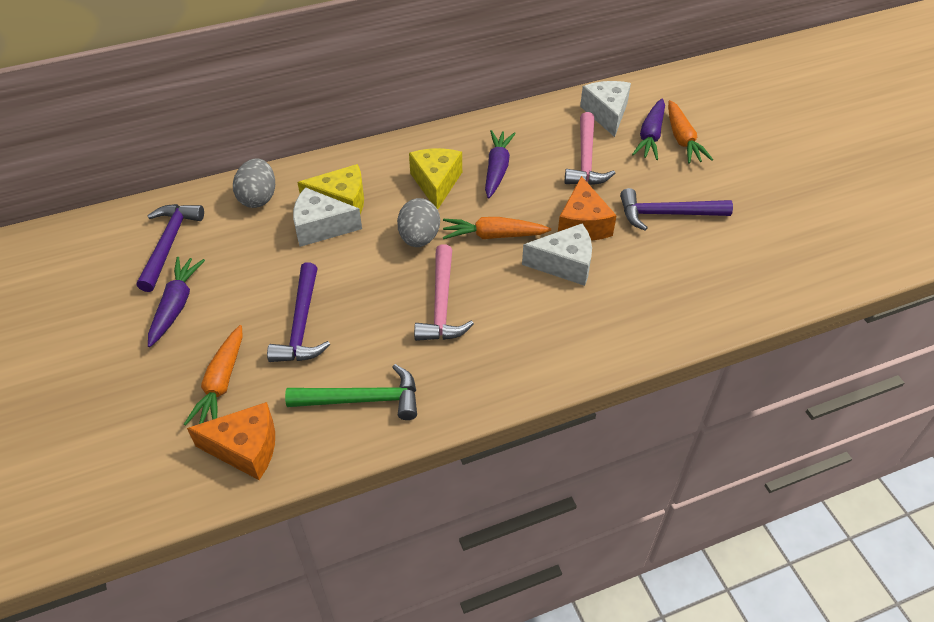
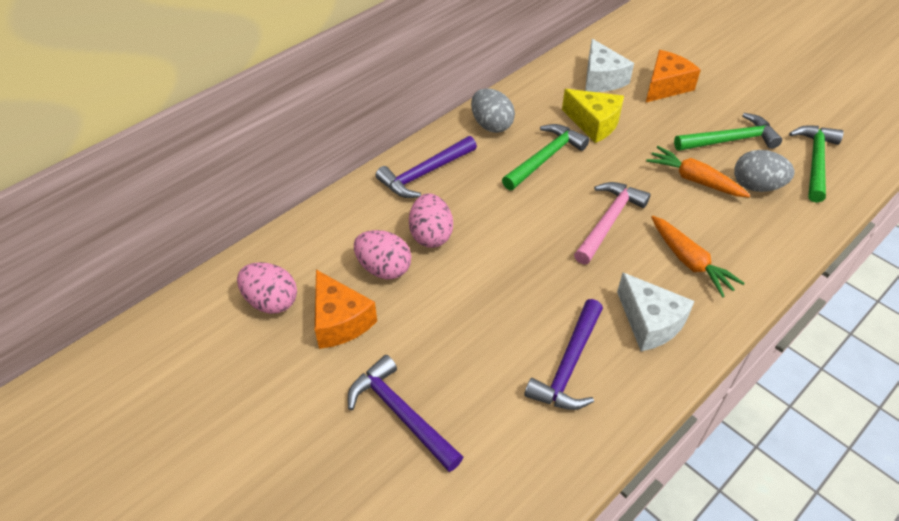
green hammer: [285,364,417,420] = 1 -> [502,124,589,190] [674,113,782,151] [789,125,844,203] = 3
orange carrot: [184,325,243,426] [443,217,551,239] [668,100,713,164] = 3 -> [646,146,751,198] [651,216,745,297] = 2
pink egg: none = 0 -> [237,262,297,314] [354,230,411,279] [409,193,453,248] = 3
pink hammer: [414,244,474,341] [564,112,615,185] = 2 -> [574,182,651,264] = 1
purple carrot: [148,257,205,347] [485,130,516,198] [632,98,665,160] = 3 -> none = 0
white cheese: [293,187,362,247] [522,223,592,286] [580,81,631,137] = 3 -> [585,39,634,92] [617,272,695,351] = 2
yellow cheese: [297,164,364,214] [409,148,462,209] = 2 -> [562,89,624,143] = 1

